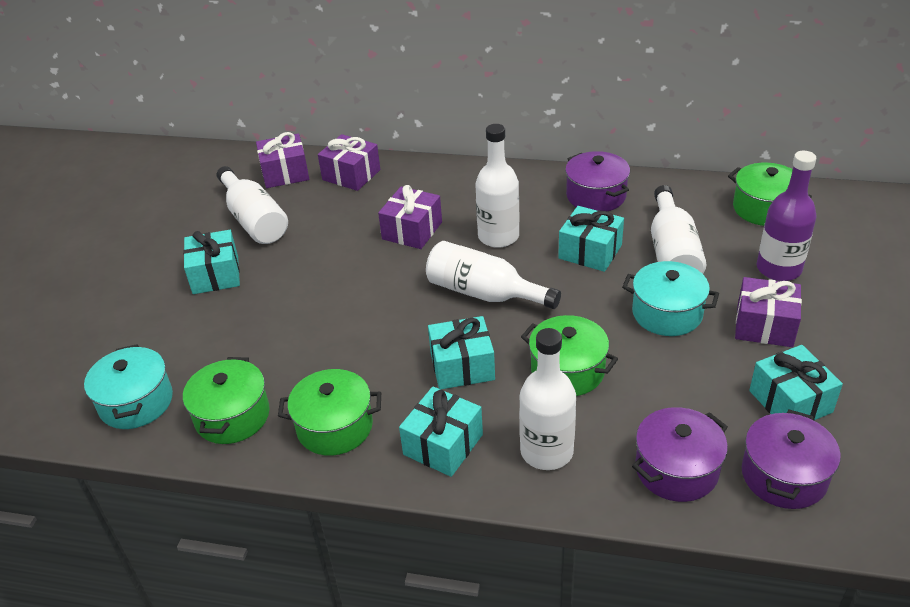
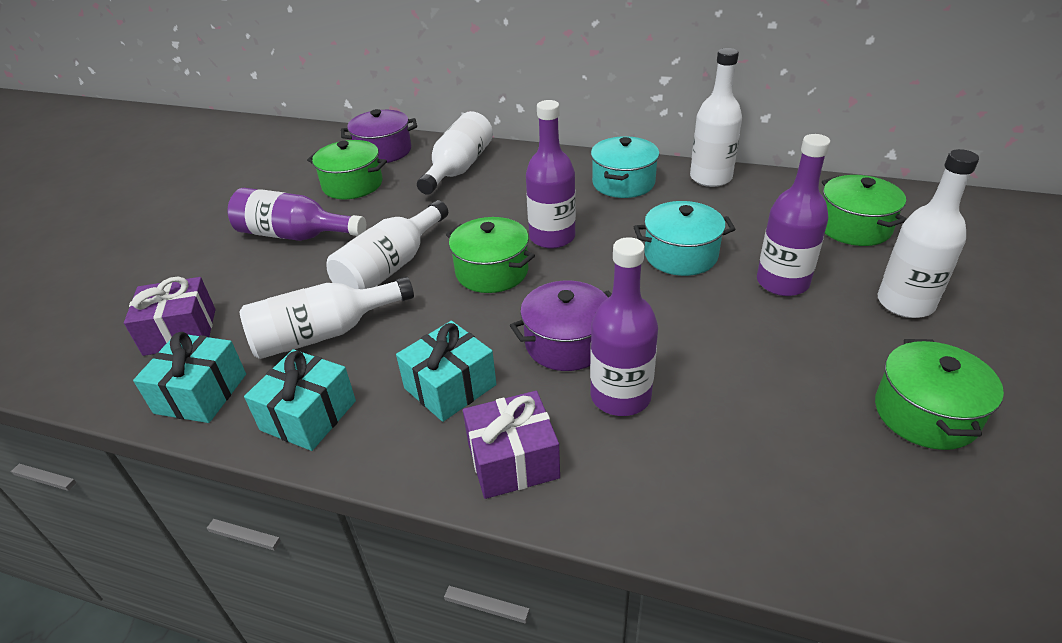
purple bottle: [757,151,816,281] = 1 -> [227,188,366,241] [526,100,576,249] [590,237,658,416] [757,134,830,296] = 4
purple gift: [256,132,309,188] [318,134,380,191] [378,185,442,249] [735,277,802,347] = 4 -> [124,277,216,356] [463,391,560,499] = 2
purple pot: [565,151,630,211] [632,407,728,502] [742,409,841,509] = 3 -> [341,109,417,163] [510,281,612,371] = 2
turquoise gift: [183,230,240,294] [399,386,483,477] [428,316,495,389] [558,206,624,272] [749,345,843,420] = 5 -> [133,332,246,423] [244,349,356,451] [396,321,496,422] = 3

